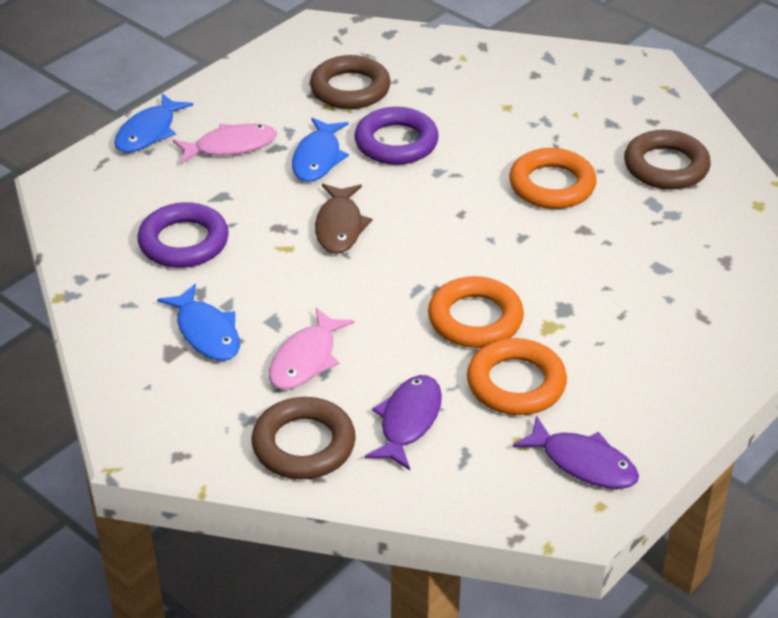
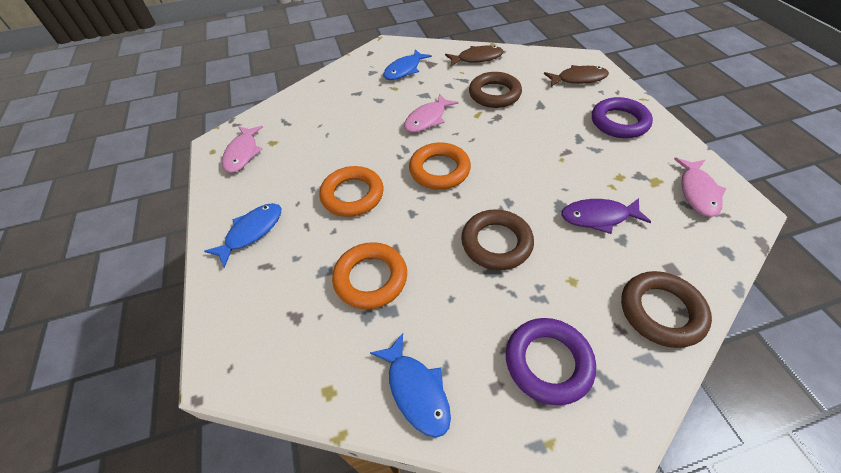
brown fish: [315,184,372,254] = 1 -> [445,46,504,66] [544,65,609,87] = 2
pink fish: [173,124,277,165] [269,308,355,390] = 2 -> [222,126,263,173] [404,94,459,133] [674,158,726,217] = 3
purple fish: [365,375,442,470] [513,416,639,489] = 2 -> [561,198,651,234] = 1

